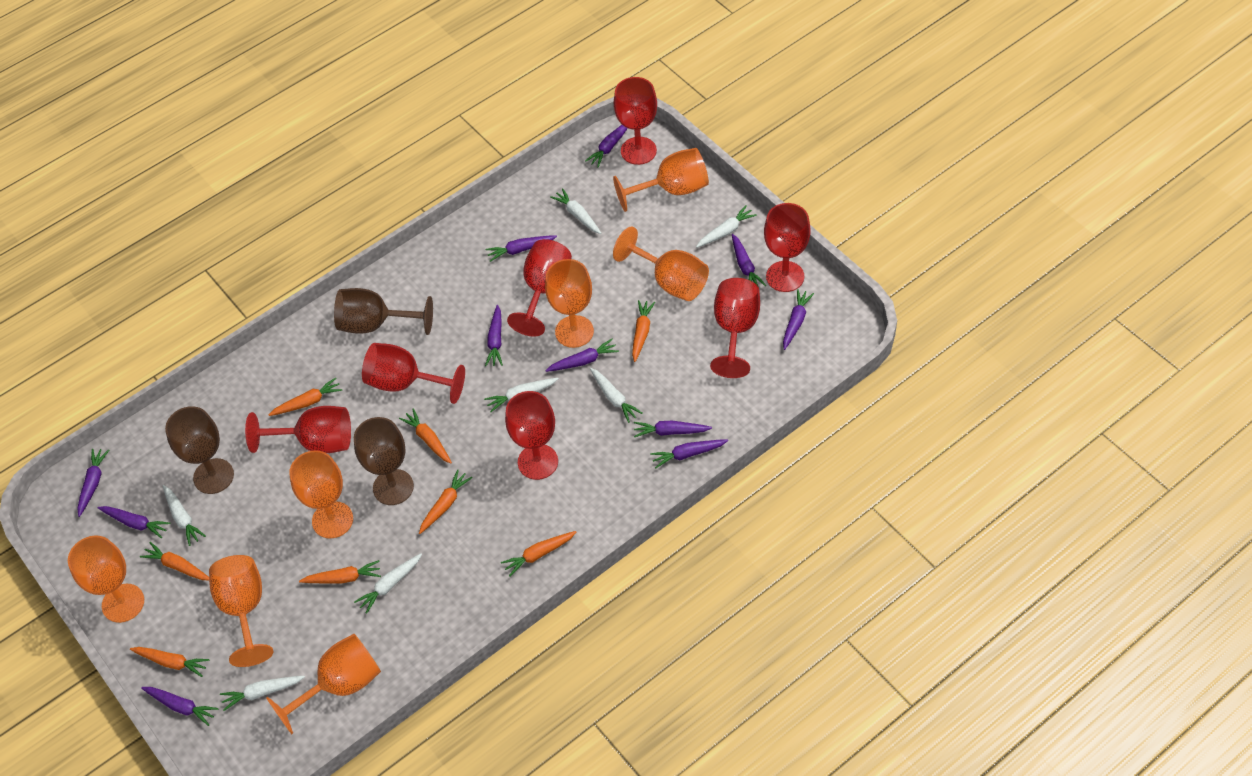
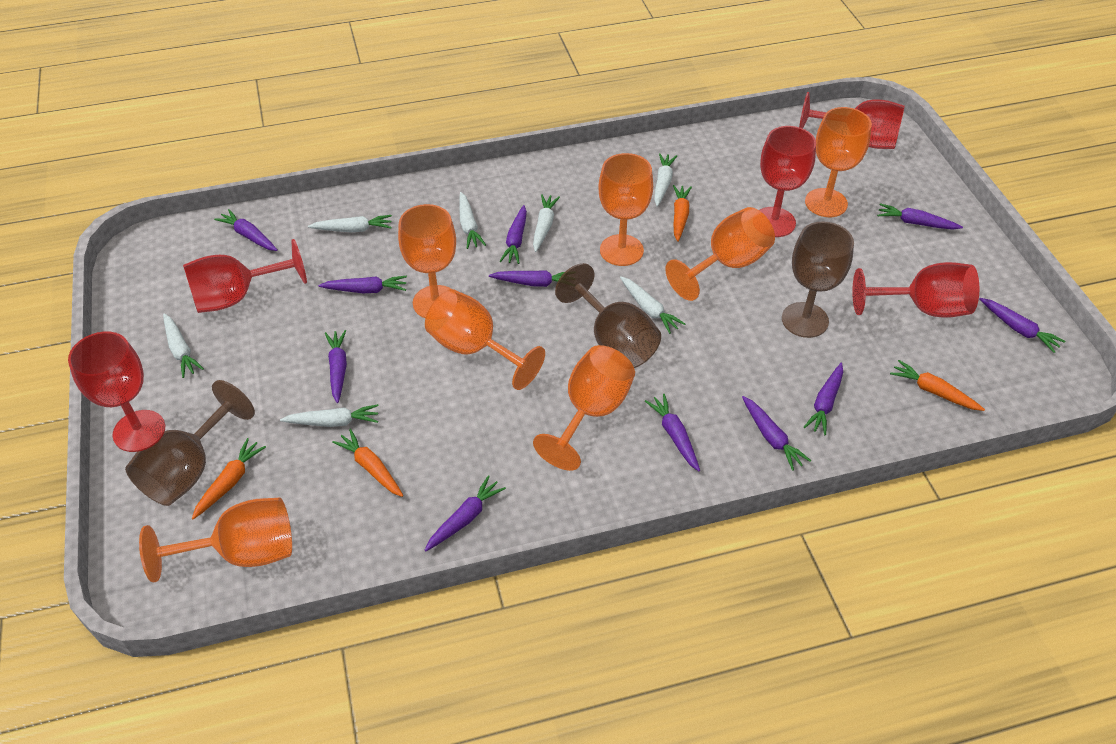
orange carrot: [130,647,210,677] [140,542,209,580] [269,378,342,416] [299,560,381,583] [399,408,452,464] [419,470,473,534] [501,531,576,577] [632,300,655,362] = 8 -> [192,438,266,519] [332,429,404,497] [673,185,692,242] [890,360,985,411] = 4
red goblet: [245,406,351,453] [362,343,465,404] [505,391,558,480] [507,239,572,337] [614,77,657,165] [710,278,760,378] [764,203,811,292] = 7 -> [68,331,165,452] [183,239,307,313] [759,126,816,237] [799,92,905,149] [852,262,979,318] = 5

